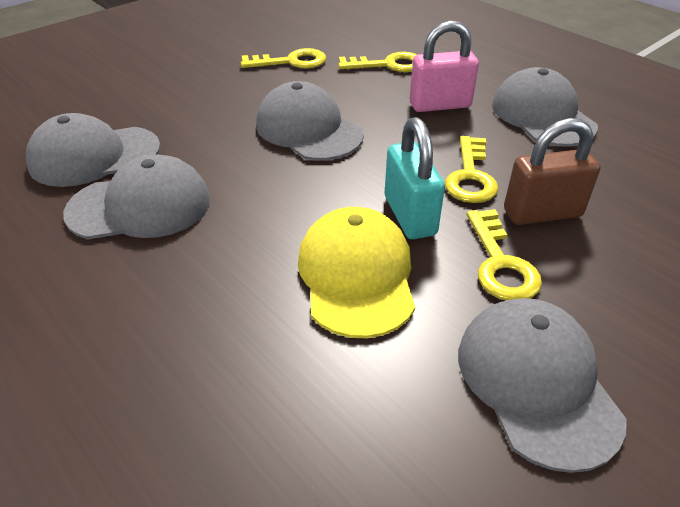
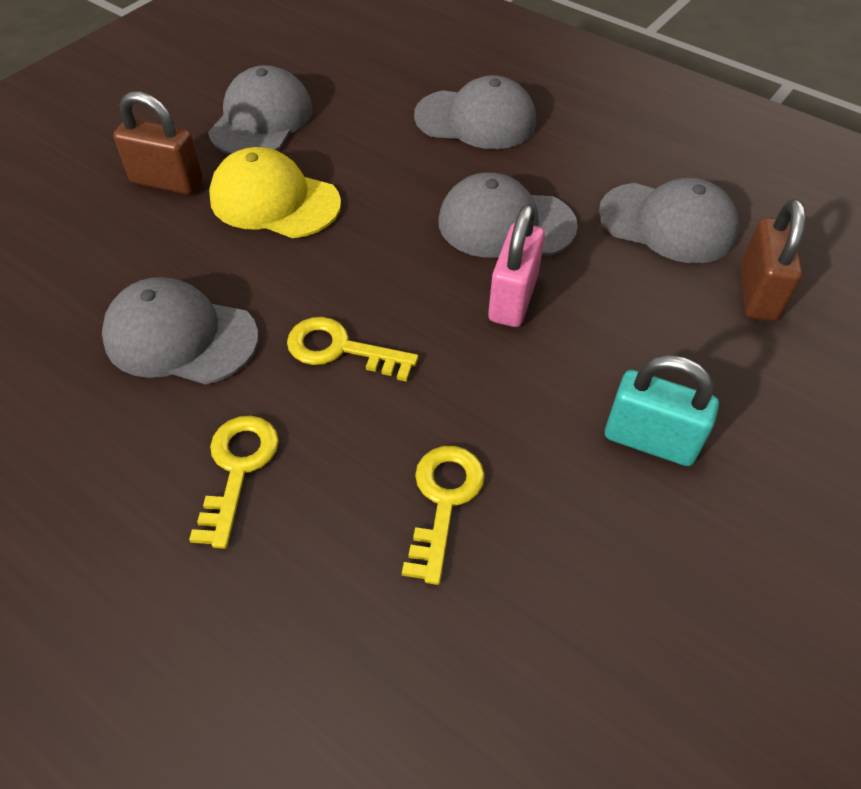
brown padlock: [504,118,601,225] = 1 -> [113,91,203,195] [740,199,806,321] = 2
yellow key: [241,48,326,68] [338,52,417,72] [445,136,499,203] [466,209,542,300] = 4 -> [189,416,279,549] [287,317,418,382] [402,446,485,585] = 3

